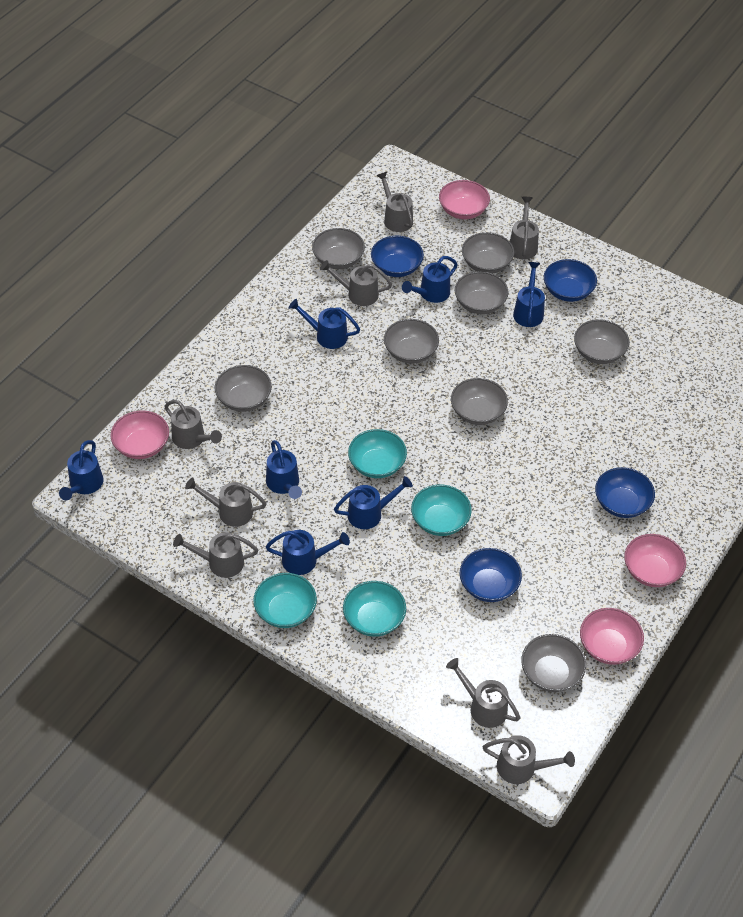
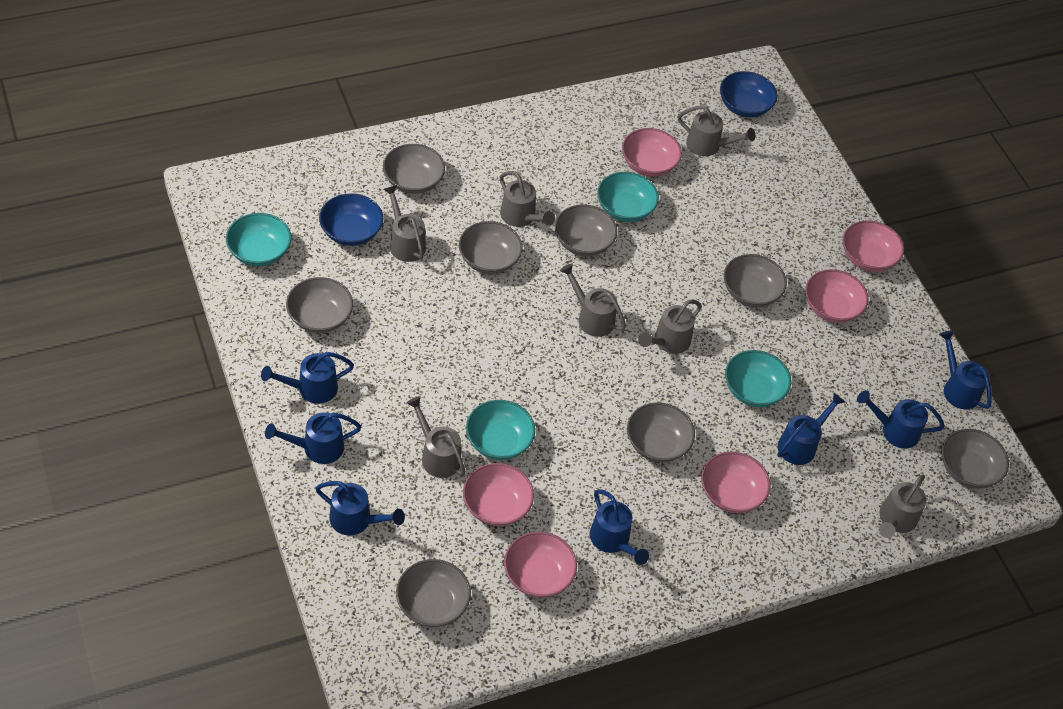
blue bowl: [371,236,424,277] [460,548,522,602] [544,259,597,302] [595,467,655,518] = 4 -> [319,193,383,246] [720,71,778,118] = 2
grey watering can: [164,400,222,449] [173,532,258,578] [185,477,267,527] [320,260,392,306] [376,172,413,232] [446,658,520,728] [483,735,575,784] [510,197,539,259] = 8 -> [384,185,426,262] [406,396,466,478] [500,171,555,227] [560,263,626,337] [638,299,702,354] [678,105,755,156] [879,474,926,538] = 7
pink bowl: [110,411,169,459] [439,180,490,219] [580,608,644,665] [624,534,686,587] = 4 -> [463,463,534,526] [504,532,577,598] [622,128,682,177] [701,452,770,513] [805,269,869,323] [843,220,904,272] = 6

